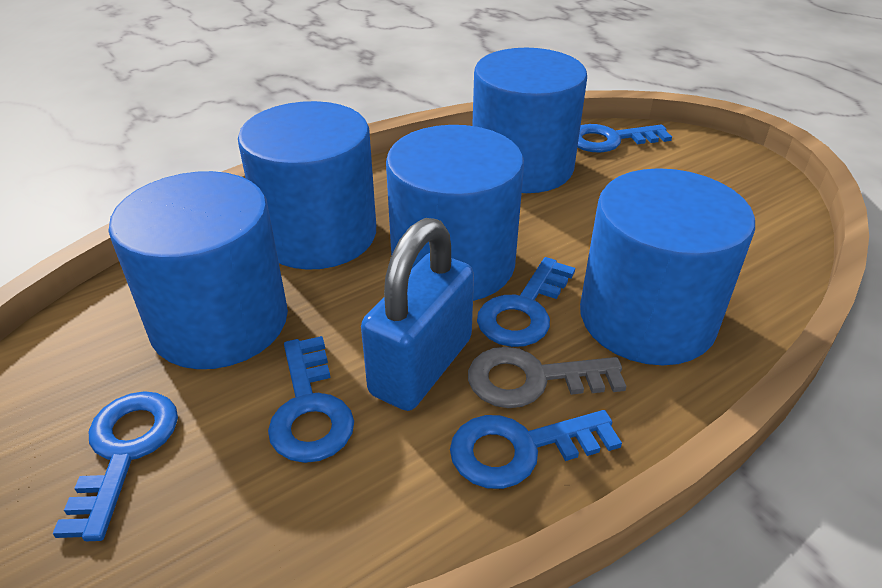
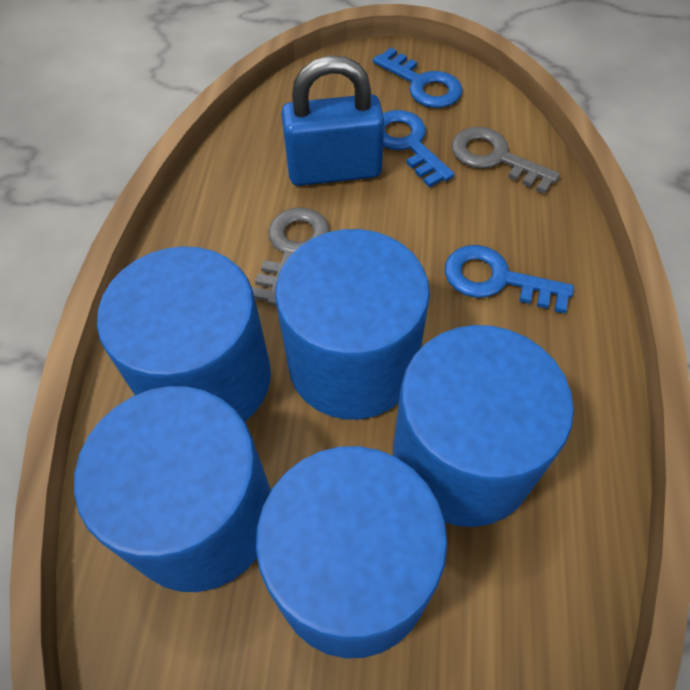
blue key: [53,391,178,541] [268,336,354,463] [450,410,622,489] [477,257,575,347] [577,124,672,153] = 5 -> [373,48,463,108] [383,110,454,188] [445,245,574,314] = 3
grey key: [468,347,627,408] = 1 -> [252,207,330,306] [452,127,560,194] = 2

